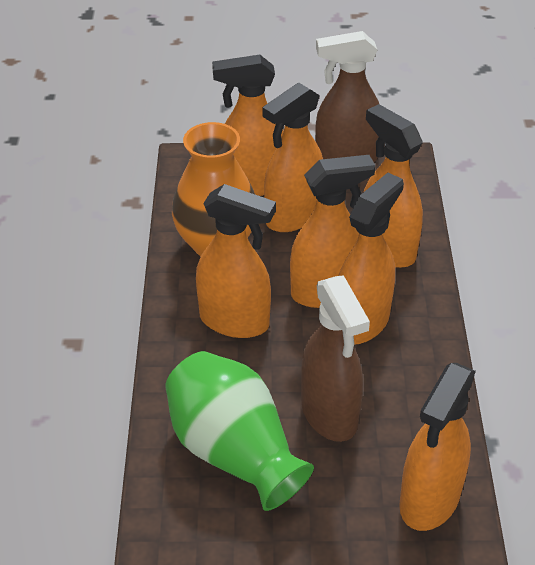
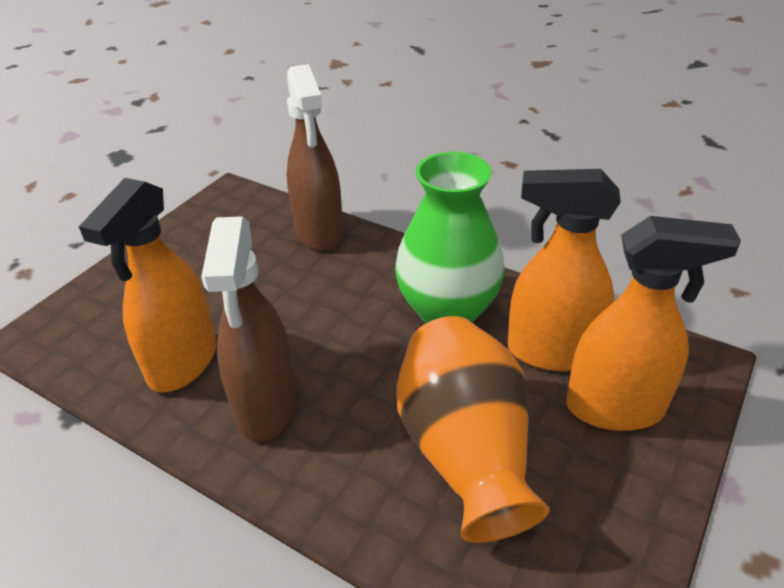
orange spray bottle: [196,184,276,338] [212,55,284,196] [263,82,323,232] [290,155,375,308] [338,173,404,345] [364,104,423,268] [399,363,476,531] = 7 -> [79,178,216,393] [507,169,621,371] [566,216,741,431] = 3

